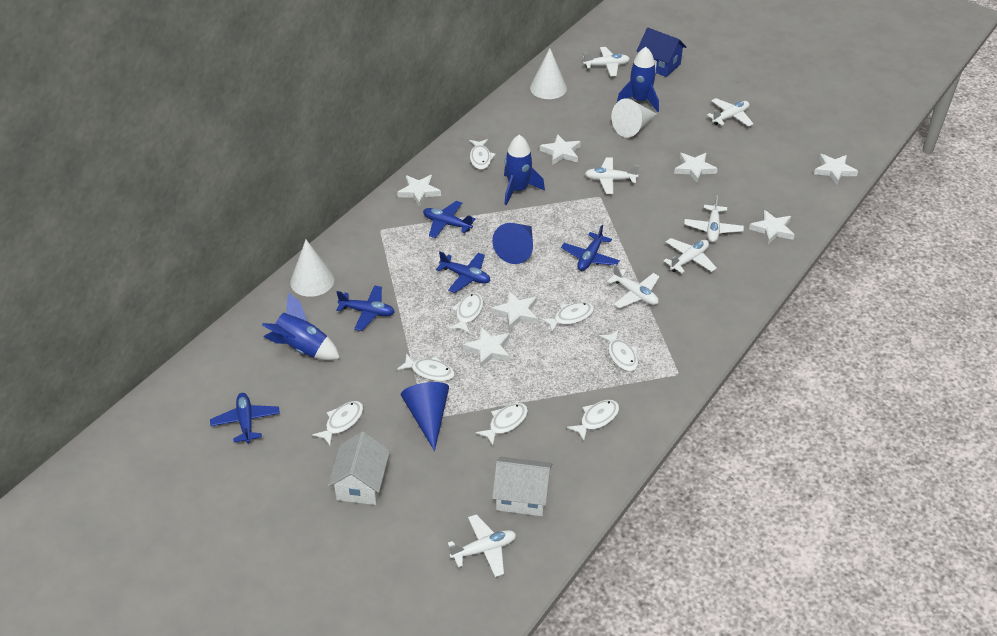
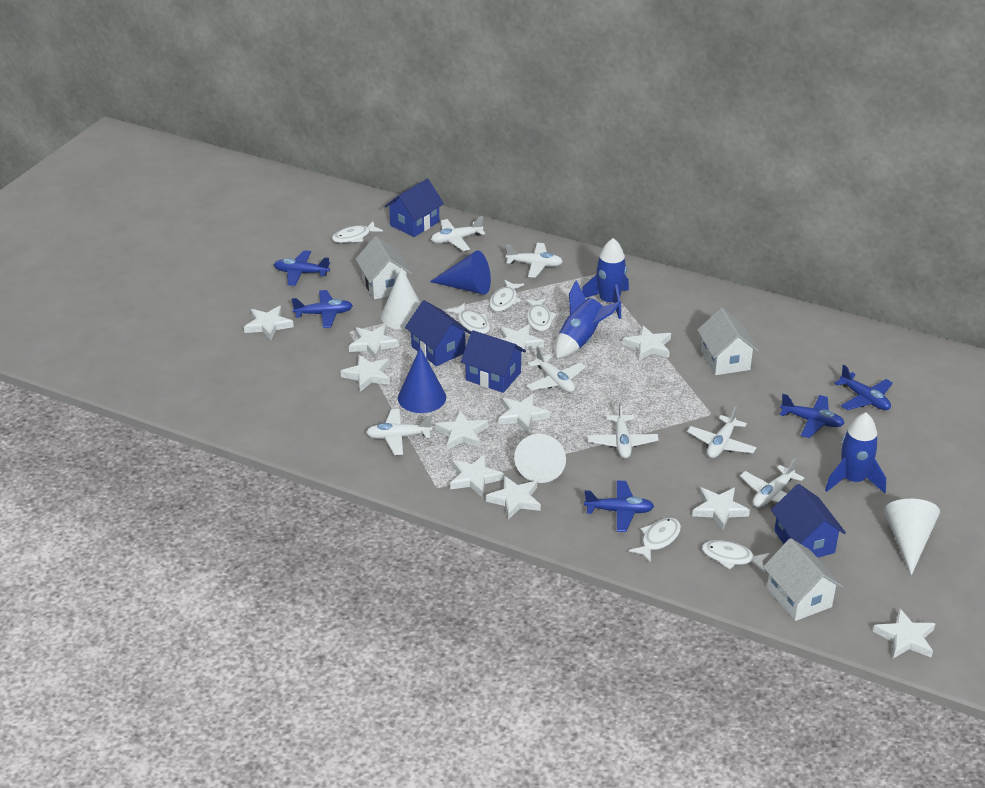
blue house: [636,28,686,77] = 1 -> [384,179,444,237] [405,300,471,366] [461,330,526,393] [771,484,846,558] = 4
white fish: [312,401,363,446] [397,353,455,381] [449,293,483,334] [469,139,496,170] [476,403,528,446] [541,302,594,332] [567,400,619,441] [599,329,638,371] = 8 -> [332,222,383,243] [446,303,490,334] [489,280,524,312] [525,298,557,331] [629,518,681,563] [702,540,770,572] = 6
white house: [328,432,390,505] [492,457,552,516] = 2 -> [356,236,412,299] [697,308,759,375] [763,538,843,621] = 3
white star: [397,175,441,207] [463,327,510,368] [491,291,538,330] [540,134,581,165] [674,153,718,183] [749,210,795,244] [814,154,858,185] = 7 -> [244,306,294,340] [341,355,390,392] [349,325,399,360] [435,410,488,450] [450,455,504,497] [486,476,541,520] [498,394,550,433] [500,325,544,359] [623,325,671,361] [692,487,750,530] [873,608,936,658] = 11

